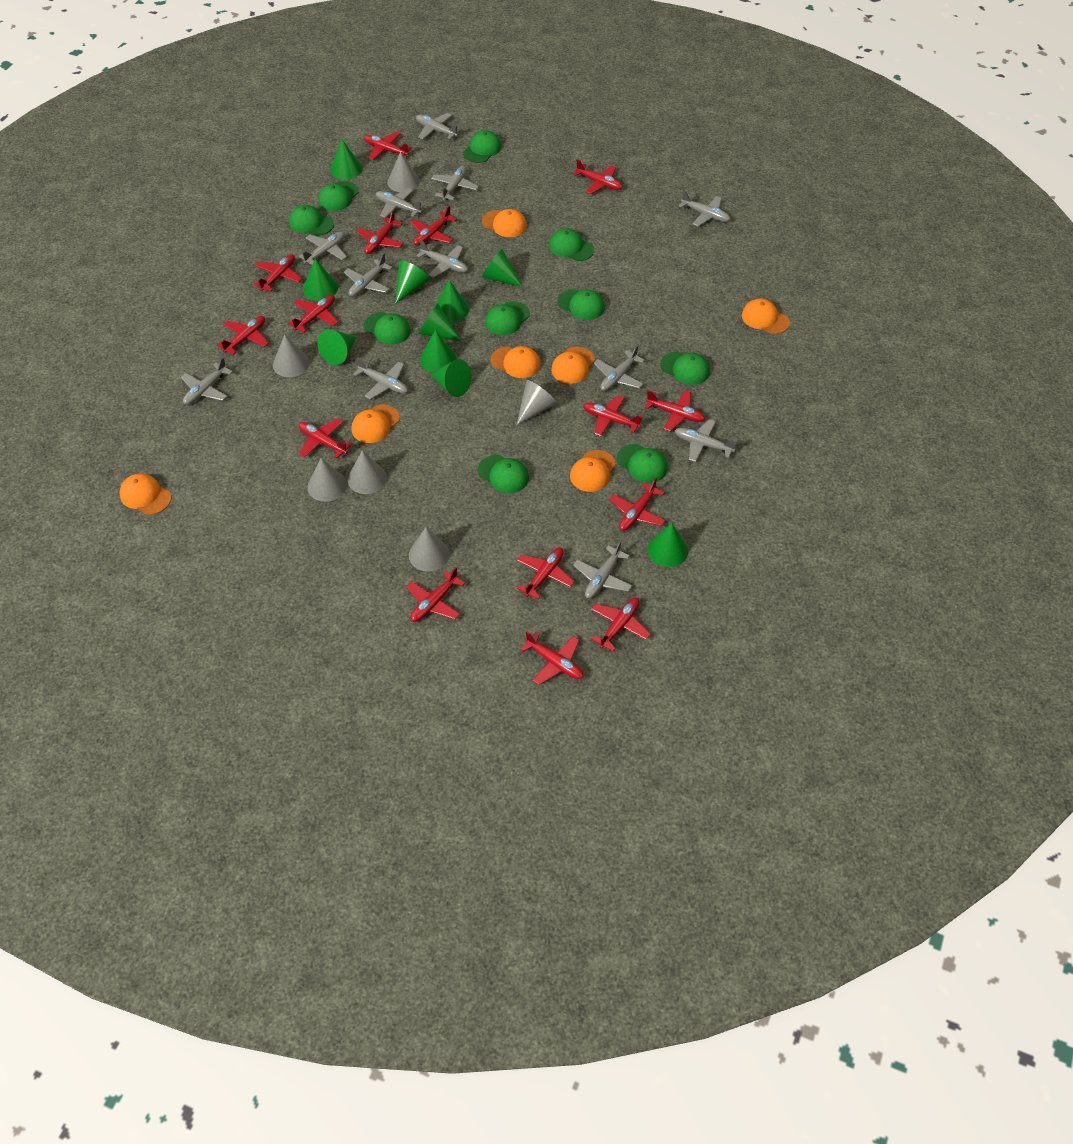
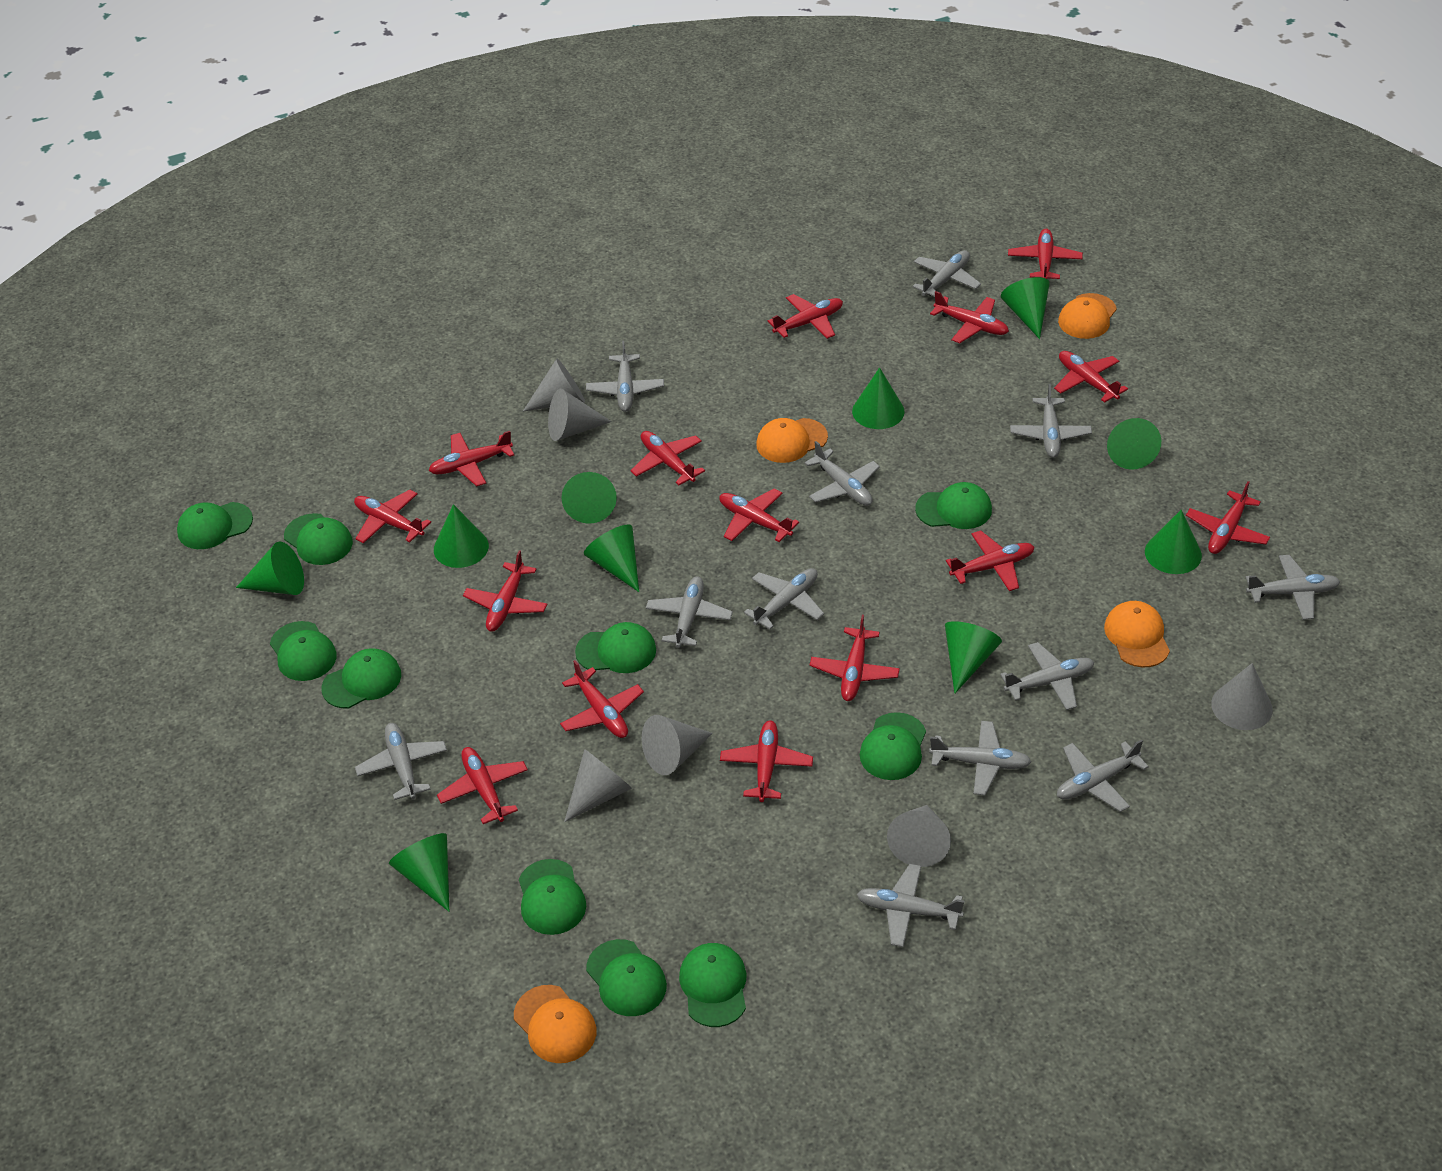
orange cap: [119,474,171,515] [351,405,400,443] [482,209,527,237] [491,346,540,378] [551,347,595,384] [570,450,616,492] [742,299,790,334] = 7 -> [514,985,596,1063] [756,418,828,463] [1058,293,1117,339] [1104,601,1170,668] = 4

